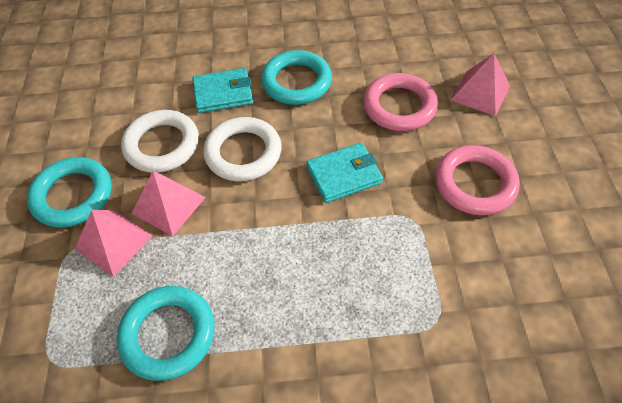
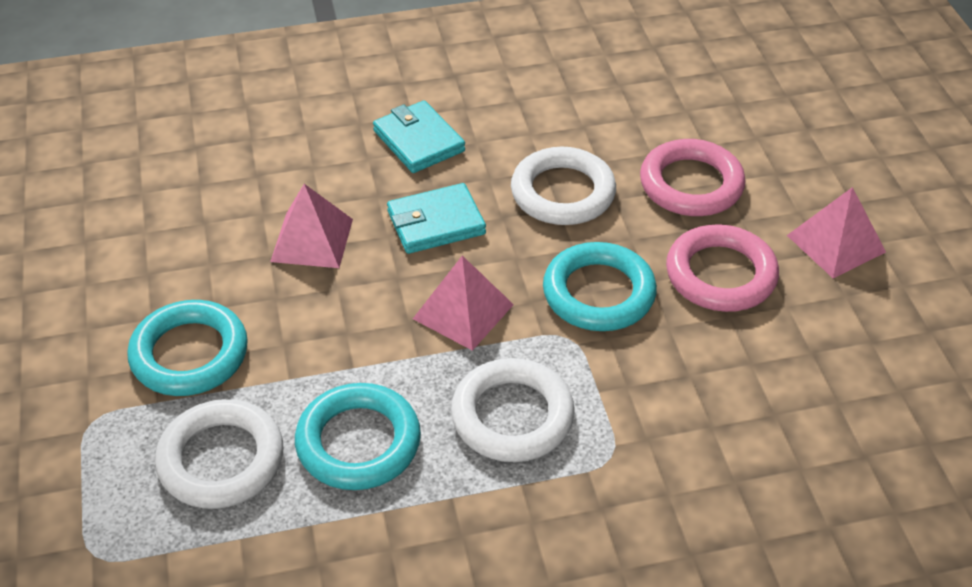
white ring: [121,110,199,173] [203,117,282,181] = 2 -> [155,399,283,509] [451,358,574,462] [511,147,616,225] = 3

